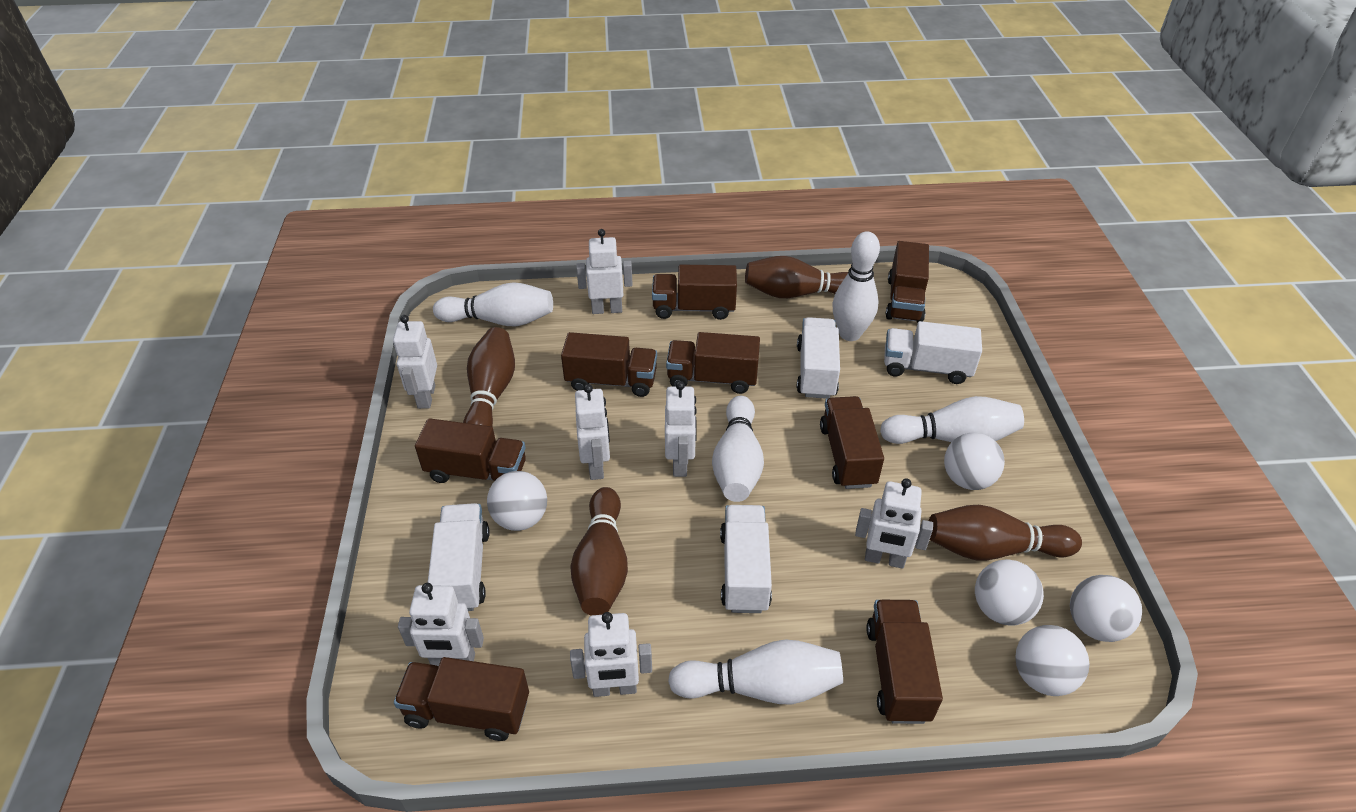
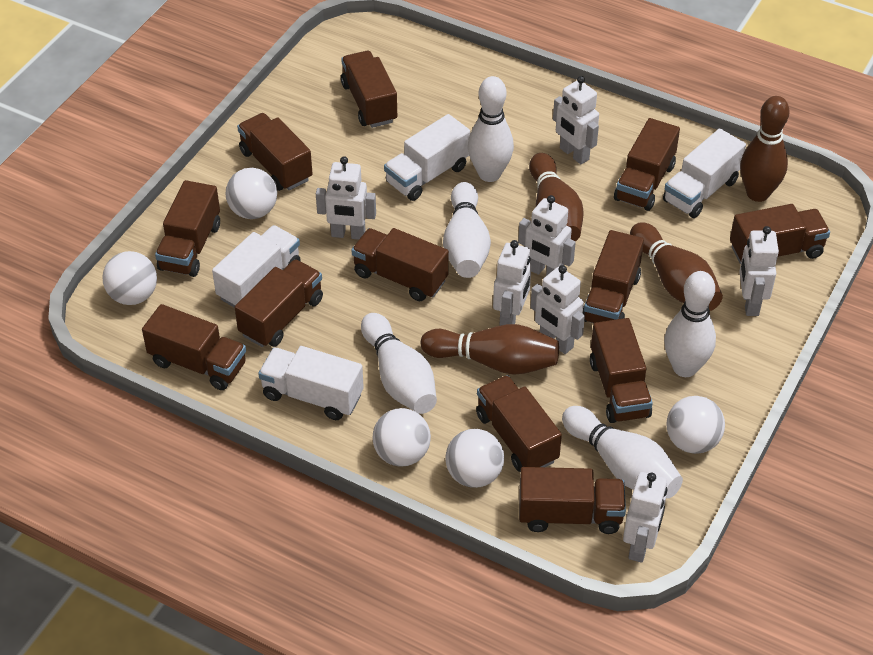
brown truck: [394,657,529,741] [415,418,526,483] [561,332,657,397] [652,265,737,320] [666,332,760,394] [820,396,884,489] [866,600,943,724] [886,241,929,323] = 8 -> [142,304,246,390] [155,180,220,277] [235,259,323,347] [237,113,313,191] [341,51,397,128] [351,228,449,301] [476,375,562,472] [519,467,626,534] [583,230,644,323] [590,318,653,423] [614,118,680,211] [730,204,830,264] = 12

